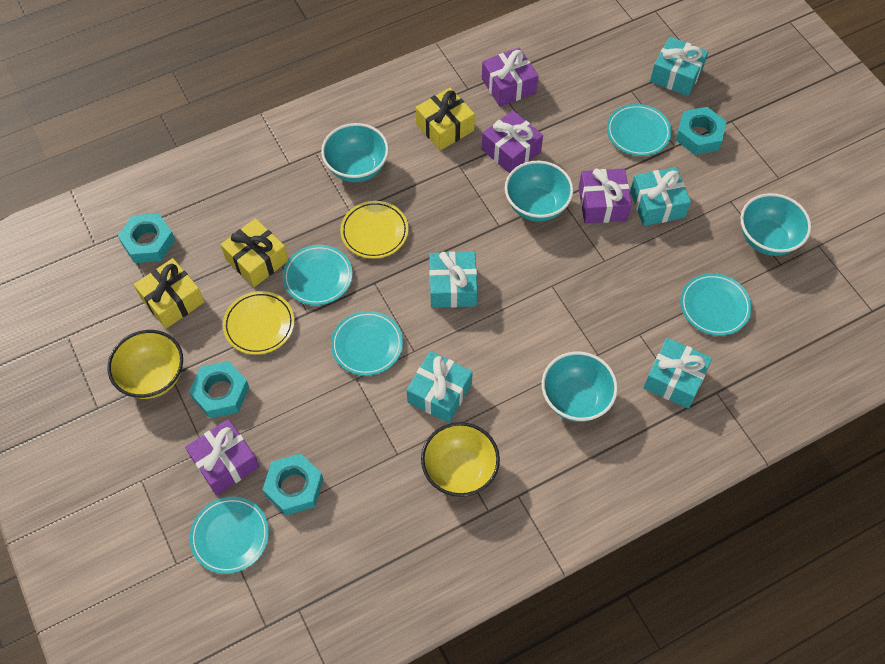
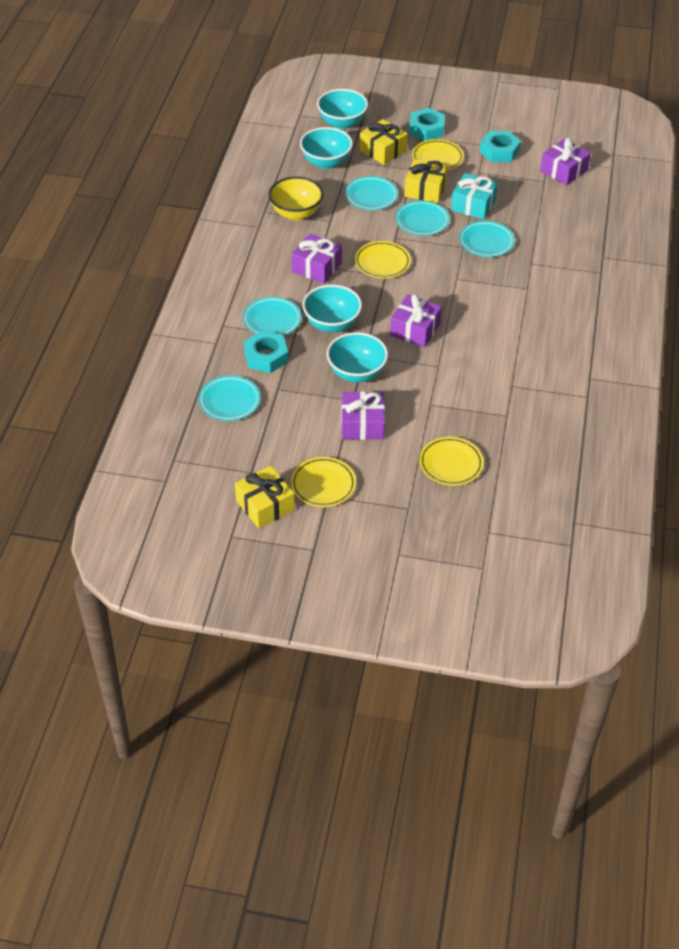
turquoise gift: [407,351,473,423] [429,252,477,308] [630,167,691,226] [644,338,712,409] [650,37,708,96] = 5 -> [451,173,498,219] = 1
turquoise nut: [118,213,175,263] [189,361,249,418] [262,454,323,515] [676,107,727,155] = 4 -> [244,331,288,373] [409,108,445,141] [480,131,521,162] = 3
yellow bowl: [107,330,183,399] [421,422,500,497] = 2 -> [268,177,323,220] = 1
yellow plate: [223,291,294,355] [340,201,408,259] = 2 -> [291,457,356,507] [355,241,411,279] [412,139,464,170] [419,437,484,486] = 4

